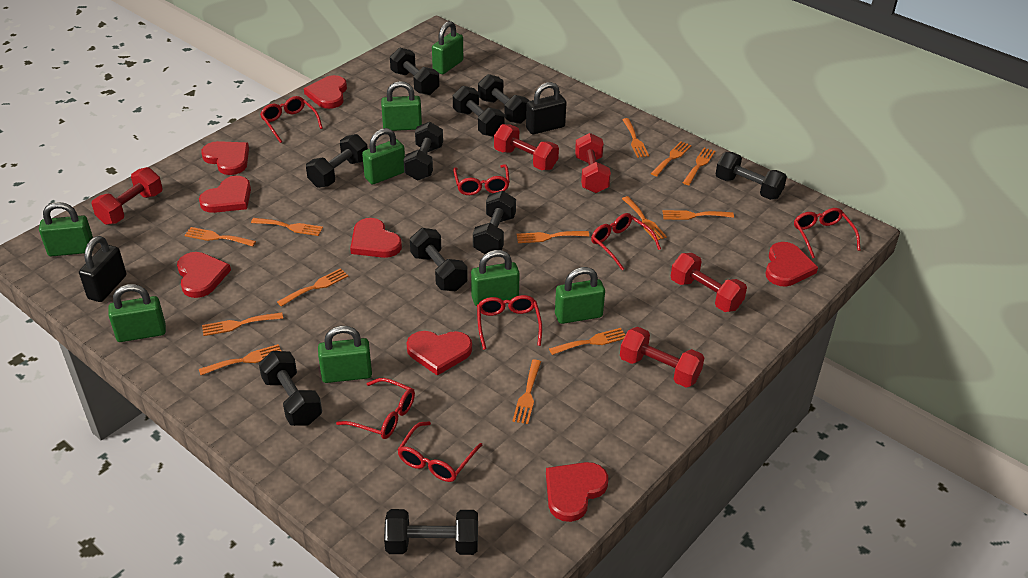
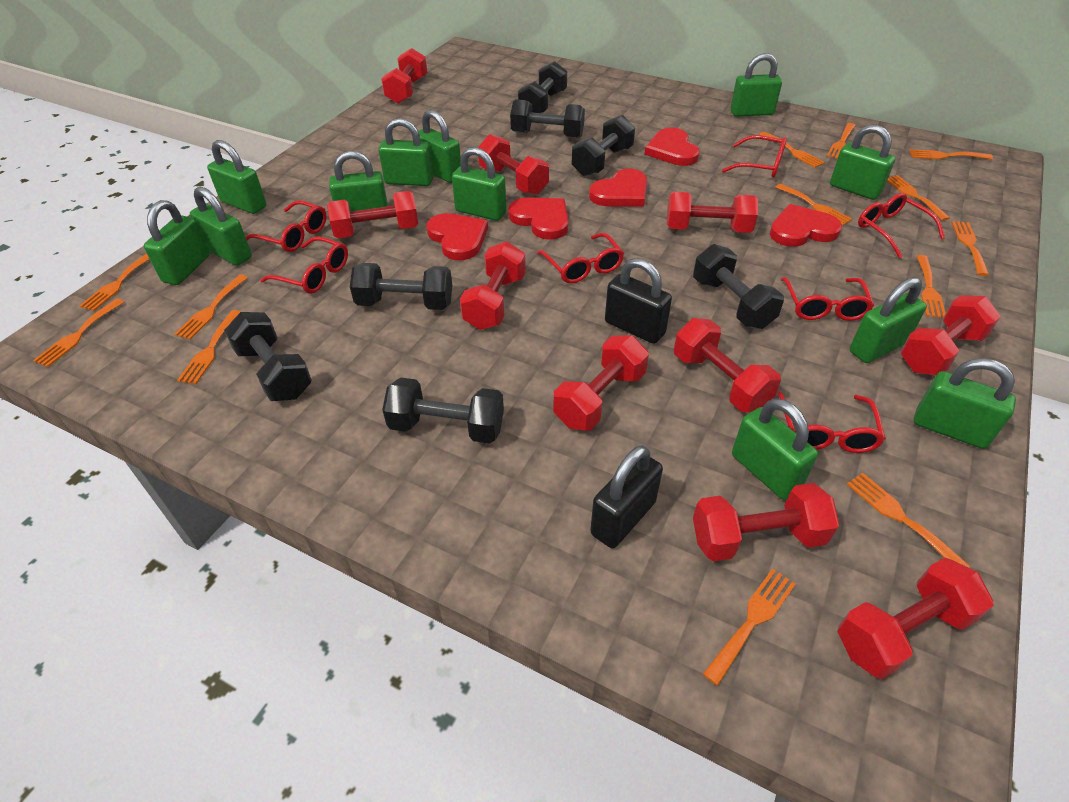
black dumbbell: [259,351,322,426] [306,134,368,188] [384,509,478,555] [390,48,440,95] [404,122,443,180] [410,228,468,291] [453,86,505,137] [473,191,516,254] [478,74,530,124] [715,152,787,200] = 10 -> [224,312,312,401] [350,263,452,310] [382,378,504,444] [510,99,585,138] [518,61,567,113] [572,115,635,177] [693,244,784,329] = 7
green padlock: [39,202,93,257] [108,284,166,342] [318,326,372,383] [362,128,405,185] [381,81,422,131] [432,21,463,74] [471,250,520,306] [555,267,605,324] = 8 -> [144,200,210,285] [190,187,252,266] [207,140,266,214] [329,151,388,211] [379,118,434,186] [418,110,461,183] [452,147,507,221] [730,53,782,117] [732,398,818,500] [830,125,895,200] [850,277,927,363] [914,358,1016,449] = 12
red dumbbell: [92,167,163,225] [494,124,559,170] [575,133,611,193] [620,327,704,387] [671,253,747,312] = 5 -> [327,191,418,238] [381,48,427,104] [460,241,526,330] [478,134,549,195] [553,335,649,431] [667,192,758,233] [674,318,781,412] [693,483,839,561] [837,558,994,679] [900,295,1001,376] = 10
red heart: [177,252,231,298] [199,176,251,213] [201,141,249,175] [304,75,347,109] [350,218,402,258] [406,331,472,376] [546,462,608,522] [766,242,818,286] = 8 -> [426,213,488,260] [508,197,569,240] [589,169,647,207] [644,128,700,166] [770,204,842,247] = 5

